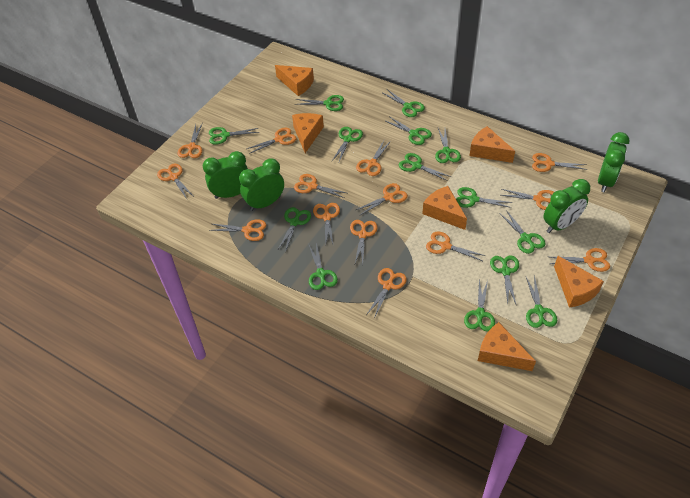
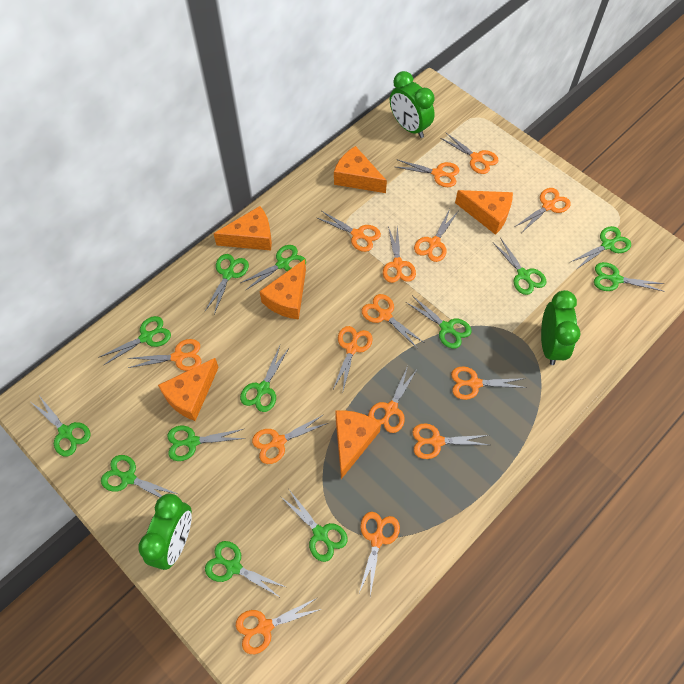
green clock: [203,151,248,199] [239,159,284,211] [543,179,590,233] [598,132,630,192] = 4 -> [138,494,192,570] [390,71,435,138] [541,290,581,365] = 3
green scissors: [209,127,260,145] [278,207,311,252] [295,95,344,111] [309,243,338,290] [332,127,363,162] [383,89,425,117] [386,117,432,145] [399,153,451,181] [435,128,461,163] [456,187,513,208] [464,280,495,332] [490,255,519,306] [499,210,545,254] [526,275,557,328] = 14 -> [32,394,91,456] [100,316,171,366] [101,455,177,497] [167,426,246,461] [205,254,249,314] [205,541,285,598] [240,346,289,412] [241,245,306,290] [280,490,348,562] [406,296,472,349] [492,239,546,295] [571,226,631,269] [594,262,665,292] = 13
orange scissors: [157,163,193,199] [177,123,203,158] [209,219,266,241] [246,128,297,154] [294,174,346,198] [313,203,340,246] [350,220,377,264] [356,141,391,176] [356,183,408,216] [367,268,407,318] [426,232,486,261] [501,189,554,210] [532,153,587,172] [550,248,610,272] = 14 -> [127,339,201,371] [236,598,321,654] [252,415,328,464] [317,211,381,252] [333,326,373,390] [359,512,400,596] [362,294,423,349] [368,366,418,433] [383,225,416,283] [396,160,460,187] [412,423,489,459] [414,209,458,262] [440,132,499,174] [451,366,527,400] [515,188,571,232] = 15

